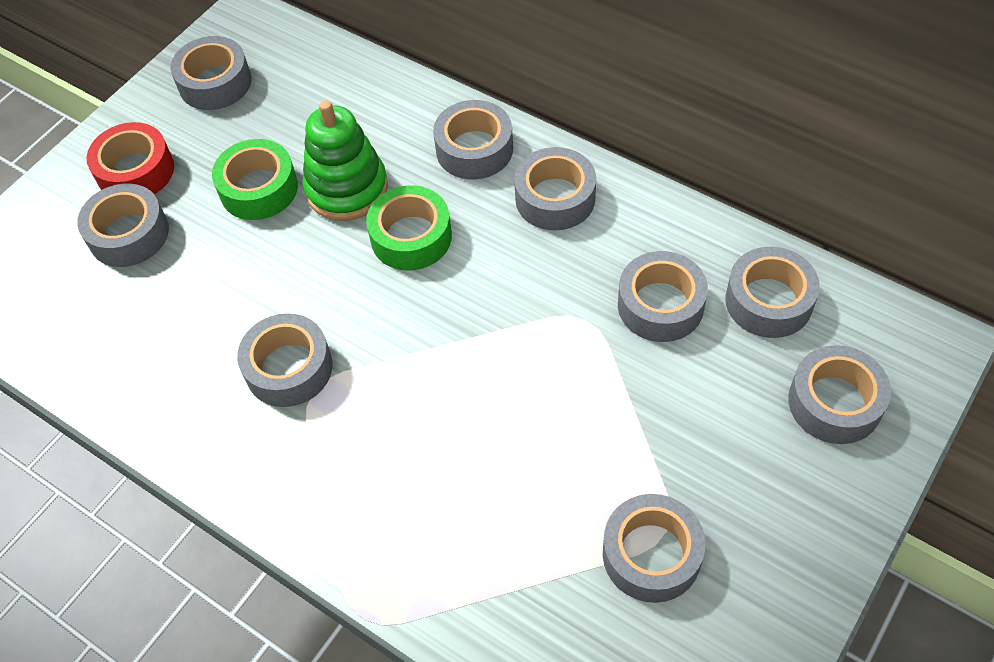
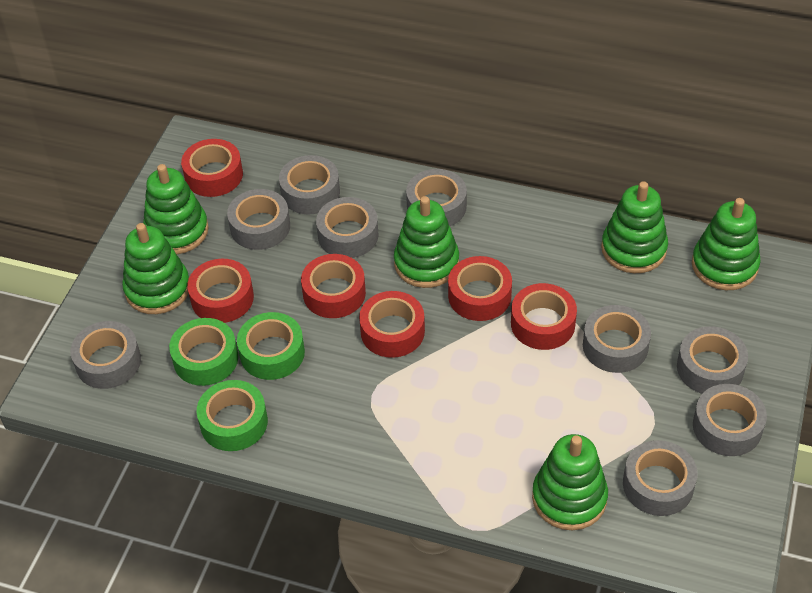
green stacking toy: [302,100,388,221] = 1 -> [122,223,189,314] [143,164,209,254] [394,196,459,288] [532,434,608,530] [601,181,668,273] [692,198,761,290] = 6
green tape: [212,139,298,220] [366,185,452,271] = 2 -> [169,318,238,386] [197,380,268,451] [237,312,305,380] = 3
red tape: [87,122,174,194] = 1 -> [181,139,243,197] [187,259,254,323] [301,254,366,318] [359,291,425,358] [448,256,512,321] [511,283,577,350] = 6

